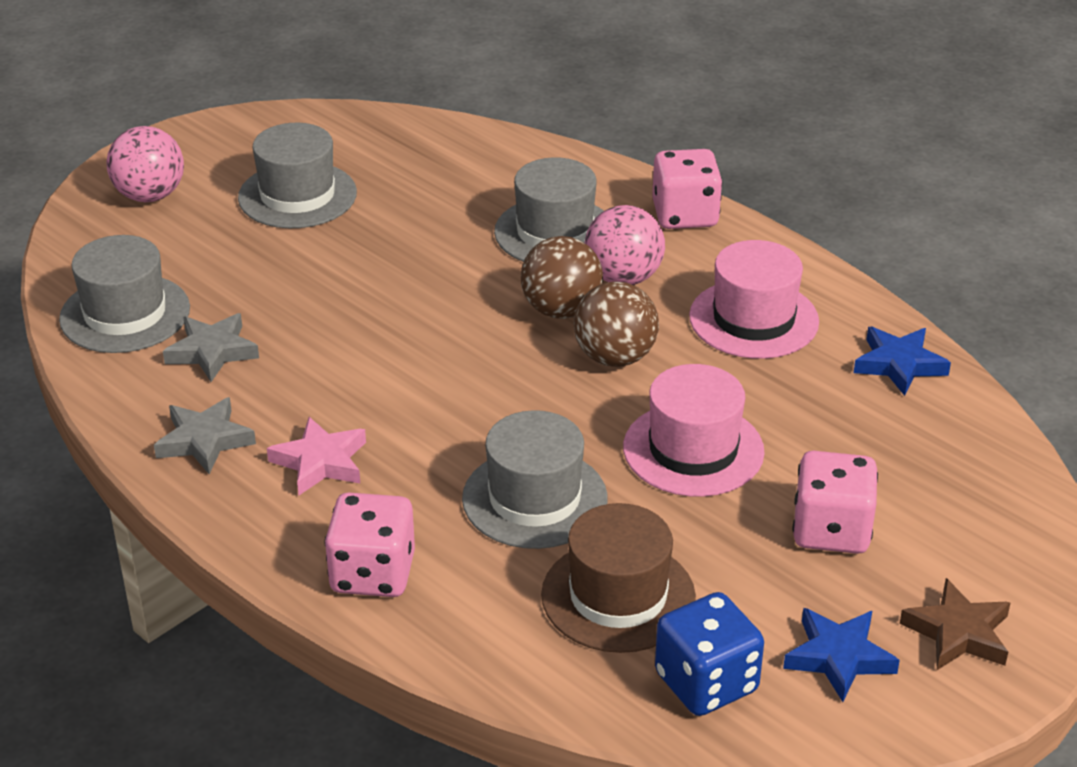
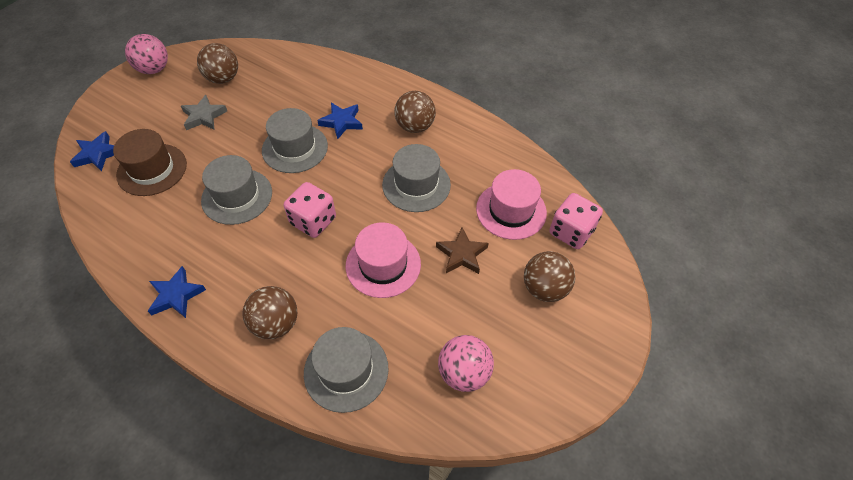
blue dice: [655,592,764,716] = 1 -> none = 0
blue star: [783,608,900,702] [854,327,951,396] = 2 -> [70,131,114,172] [148,266,206,318] [317,103,363,139] = 3
brown ball: [521,236,603,319] [574,281,659,367] = 2 -> [197,43,238,84] [242,286,297,339] [394,91,436,133] [524,251,575,302] = 4
grey star: [154,397,256,474] [163,313,259,382] = 2 -> [181,95,227,130] = 1
pink dice: [325,492,415,597] [652,149,722,229] [793,451,878,554] = 3 -> [284,182,336,238] [549,193,603,249] = 2
pink star: [267,417,366,495] = 1 -> none = 0

